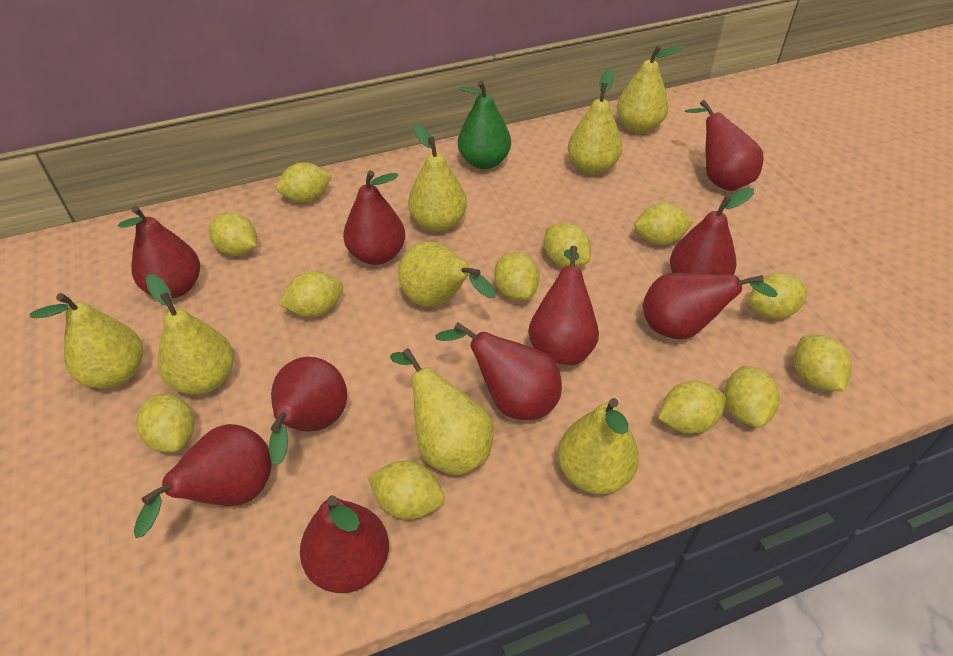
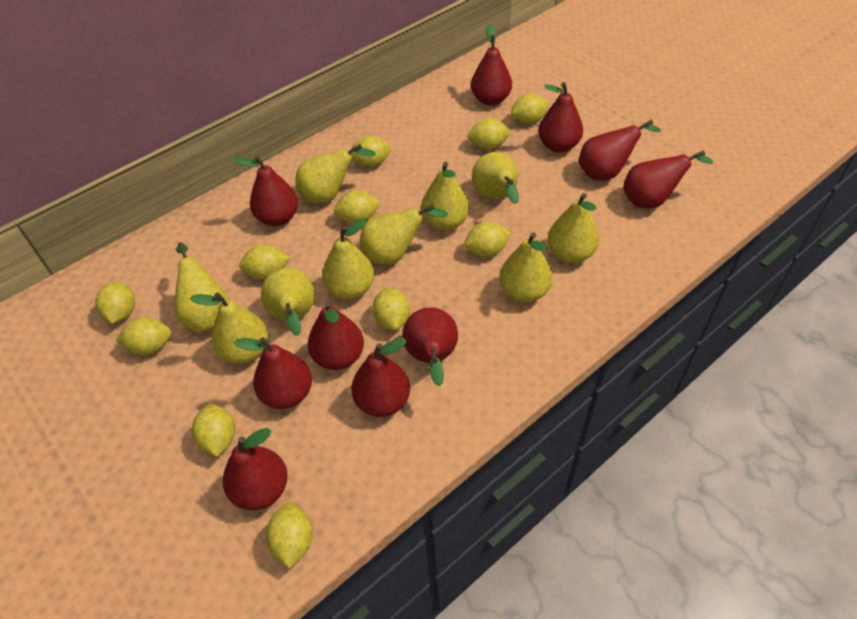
green pear: [458,80,511,169] = 1 -> none = 0
yellow lemon: [136,394,194,452] [209,213,257,256] [276,162,332,203] [279,271,343,317] [368,461,445,519] [494,252,540,300] [544,223,591,267] [634,203,693,245] [658,381,726,434] [724,365,780,428] [749,273,808,319] [794,335,852,392] = 12 -> [95,281,135,324] [116,317,172,355] [192,404,235,457] [239,244,290,280] [266,503,313,569] [334,190,381,223] [351,136,391,167] [373,288,410,331] [464,222,511,257] [467,118,510,149] [511,93,549,124] = 11
yellow pear: [30,293,143,388] [146,274,234,395] [390,348,494,475] [398,241,496,307] [408,123,467,231] [558,398,639,494] [568,69,622,174] [617,45,683,133] = 8 -> [174,242,229,332] [190,292,268,364] [261,268,315,336] [295,144,376,203] [322,218,374,299] [360,204,448,264] [421,162,469,231] [472,152,519,204] [500,232,553,302] [548,193,599,263] = 10

